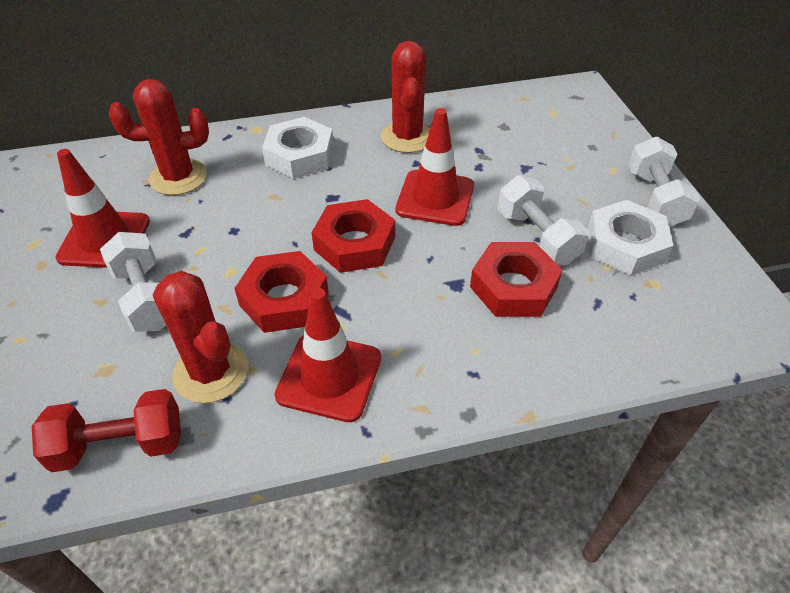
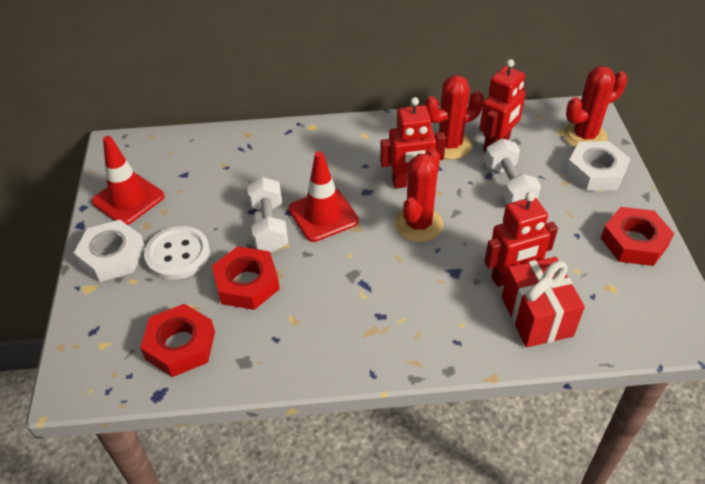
red dumbbell: [32,389,181,472] = 1 -> none = 0
red gift: none = 0 -> [502,257,585,347] = 1
red robot: none = 0 -> [380,97,446,189] [480,59,525,152] [484,192,558,287] = 3
red traffic cone: [56,149,150,268] [275,288,381,422] [396,108,474,226] = 3 -> [92,136,165,225] [288,151,359,242] = 2
white button: none = 0 -> [144,226,210,280] = 1
white dumbbell: [100,232,166,332] [498,175,589,265] [628,137,701,226] = 3 -> [247,177,288,252] [485,138,541,204] = 2

